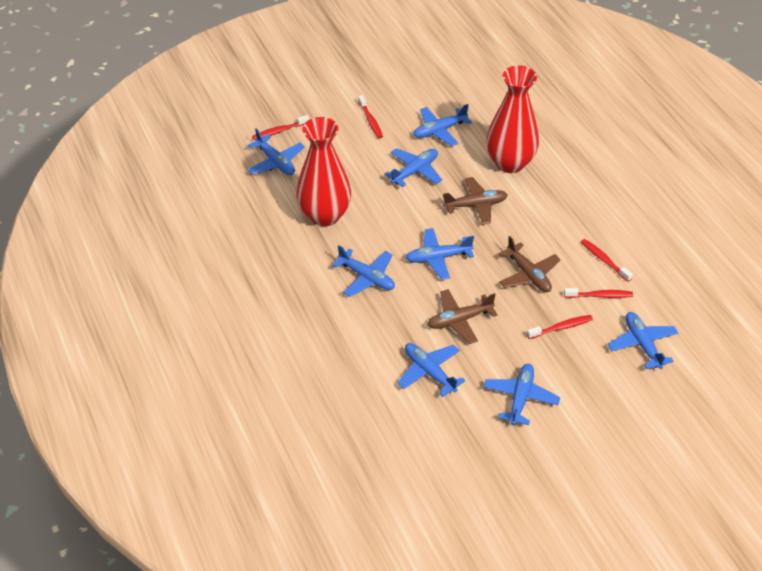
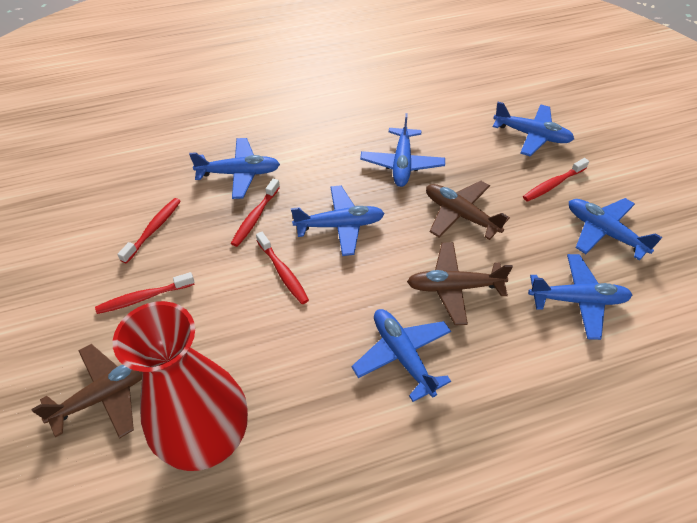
blue plane: [247,128,305,175] [332,245,395,297] [384,148,442,187] [397,343,465,397] [406,228,474,280] [414,104,472,146] [484,364,560,425] [608,312,678,369] = 8 -> [189,138,280,199] [291,185,385,256] [352,309,451,402] [360,113,445,187] [493,102,574,156] [528,254,632,340] [569,198,663,261] = 7
red vase: [296,117,351,226] [486,65,539,173] = 2 -> [113,301,248,471] = 1

